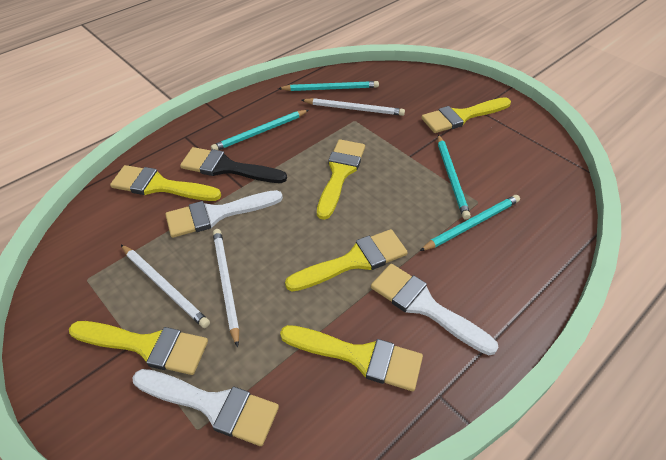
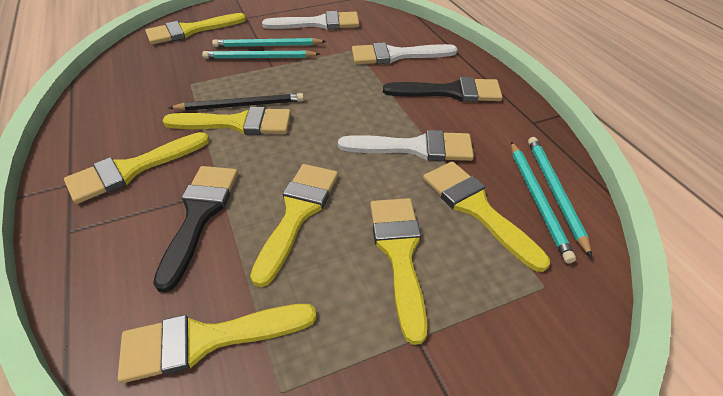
black brush: [180,147,287,183] = 1 -> [153,166,238,293] [383,77,503,102] = 2
black pencil: none = 0 -> [169,93,304,111] = 1
white pencil: [121,245,210,328] [213,229,239,347] [301,98,405,116] = 3 -> none = 0
yellow brush: [69,321,208,375] [110,165,221,201] [280,325,423,391] [285,229,408,291] [317,139,365,220] [421,97,511,133] = 6 -> [64,132,209,204] [118,304,317,383] [145,13,246,45] [162,107,291,135] [250,164,338,287] [370,198,427,345] [423,161,550,272] = 7

